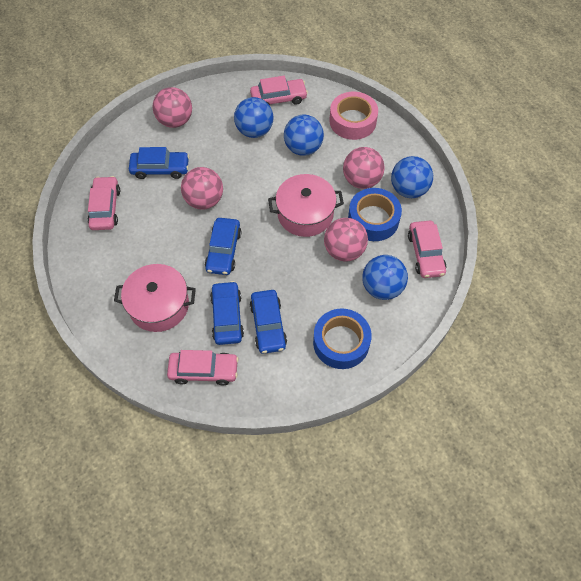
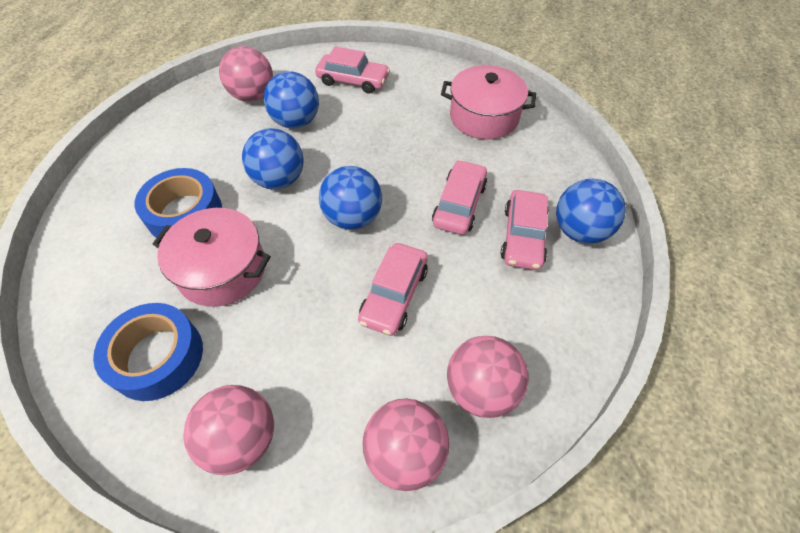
blue car: [129,147,189,179] [205,218,241,275] [210,281,244,345] [250,290,287,354] = 4 -> none = 0
pink tape: [329,92,378,140] = 1 -> none = 0

